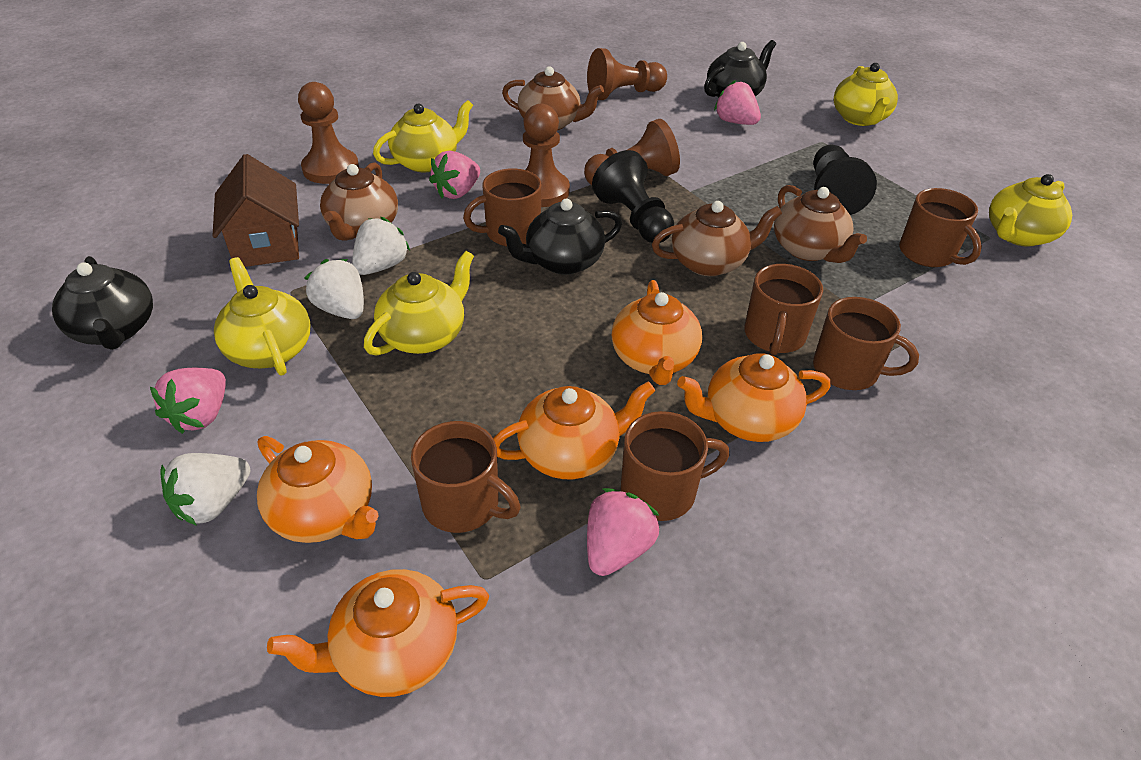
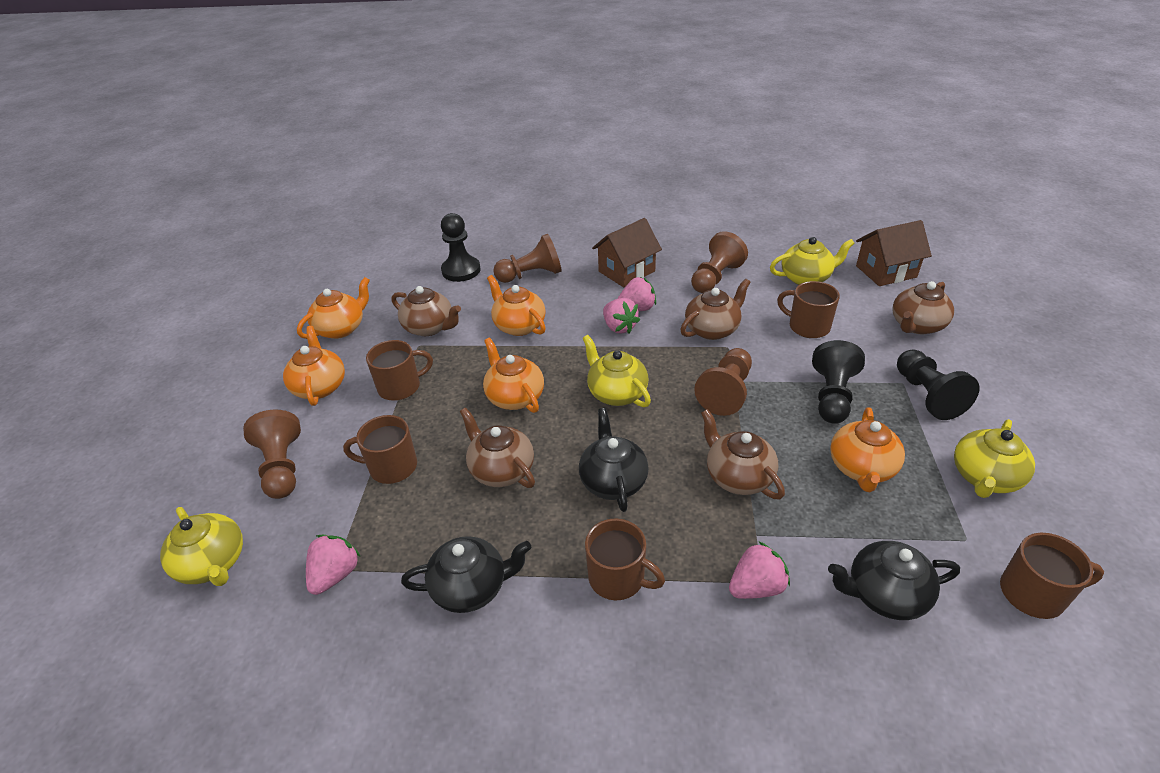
black pawn: [592,150,674,243] [813,145,877,215] = 2 -> [441,213,481,282] [812,340,865,424] [897,350,979,420] = 3
brown house: [212,154,299,267] = 1 -> [592,218,662,287] [856,220,932,286] = 2
brown mug: [411,421,521,533] [463,168,542,247] [621,411,729,521] [744,264,823,355] [813,297,919,390] [899,188,982,267] = 6 -> [343,415,417,484] [366,340,433,401] [585,518,665,600] [777,281,840,338] [1000,533,1104,619] = 5
brown teapot: [320,162,398,241] [502,66,604,130] [652,201,782,276] [774,185,867,263] = 4 -> [392,286,461,336] [460,408,535,488] [680,279,751,340] [701,409,785,499] [892,281,954,334] = 5
white strawberry: [161,453,251,526] [305,259,364,319] [352,217,410,275] = 3 -> none = 0
yellow teapot: [214,257,311,376] [364,251,474,356] [373,100,473,173] [834,63,898,126] [989,174,1072,247] = 5 -> [160,507,243,586] [582,335,651,407] [770,237,855,285] [954,419,1035,498] = 4

